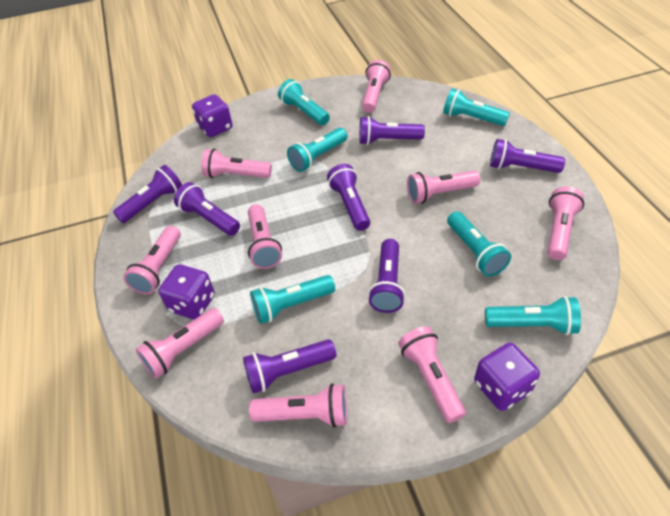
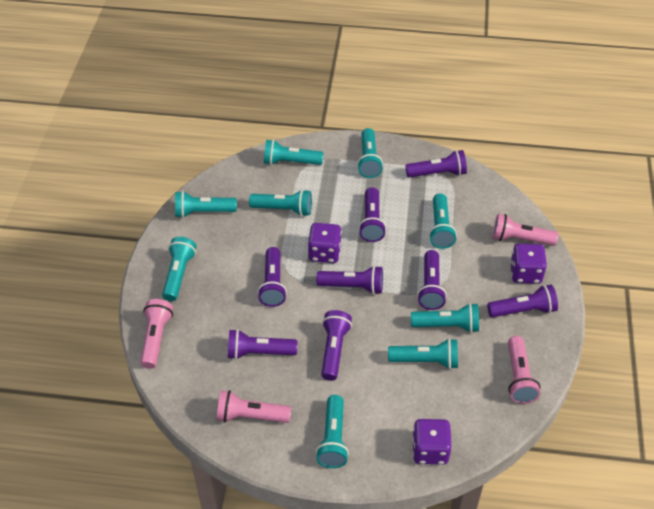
pink flashlight: [123,226,181,294] [136,308,224,379] [201,149,272,178] [248,204,282,269] [249,383,348,428] [362,60,391,113] [398,326,466,423] [407,171,480,204] [547,186,584,260] = 9 -> [140,299,173,369] [217,390,291,423] [492,214,559,246] [508,336,540,404] = 4
purple flashlight: [113,165,182,223] [174,182,240,236] [243,339,336,394] [327,164,370,231] [359,116,425,145] [368,239,405,313] [490,139,565,173] = 7 -> [228,329,298,360] [258,247,287,307] [316,265,383,295] [321,310,352,381] [359,187,386,242] [405,150,467,177] [417,250,447,310] [487,285,558,317] = 8
turquoise flashlight: [250,275,335,324] [278,79,330,125] [287,128,348,172] [443,89,510,126] [447,211,511,277] [485,296,581,335] = 6 -> [162,237,197,301] [175,191,237,218] [249,189,312,216] [264,139,323,165] [316,395,349,468] [357,128,383,178] [388,338,458,369] [411,303,479,333] [429,193,457,249] = 9

